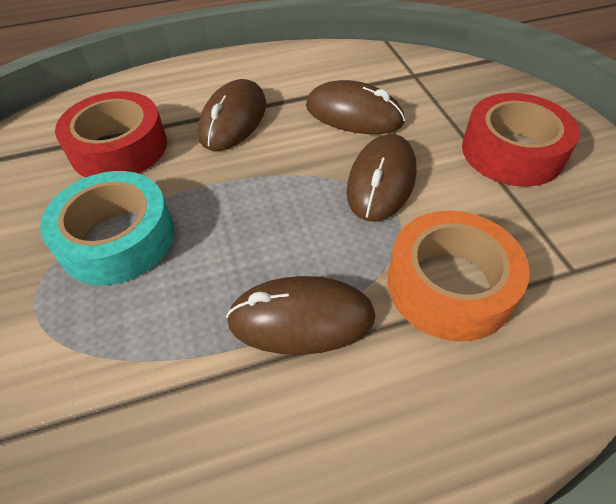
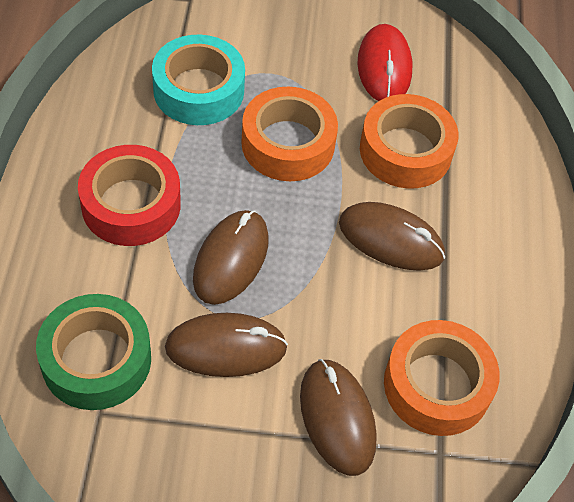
green tape: none = 0 -> [36,294,151,410] = 1
orange tape: [388,210,530,341] = 1 -> [241,87,338,181] [360,94,458,189] [384,320,500,436] = 3
red mouse: none = 0 -> [357,24,412,101] = 1
red tape: [55,91,167,177] [462,93,580,186] = 2 -> [78,145,181,246] = 1

